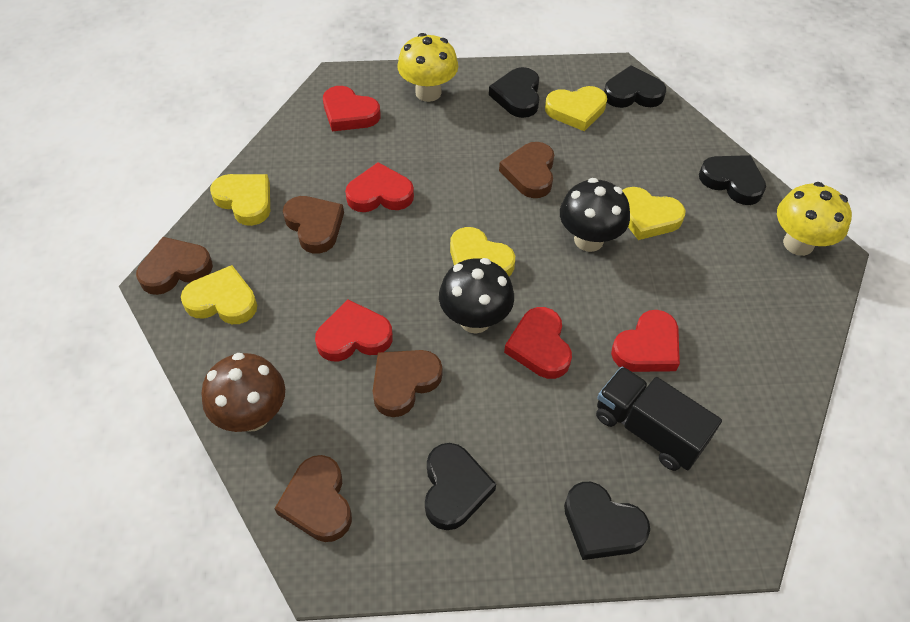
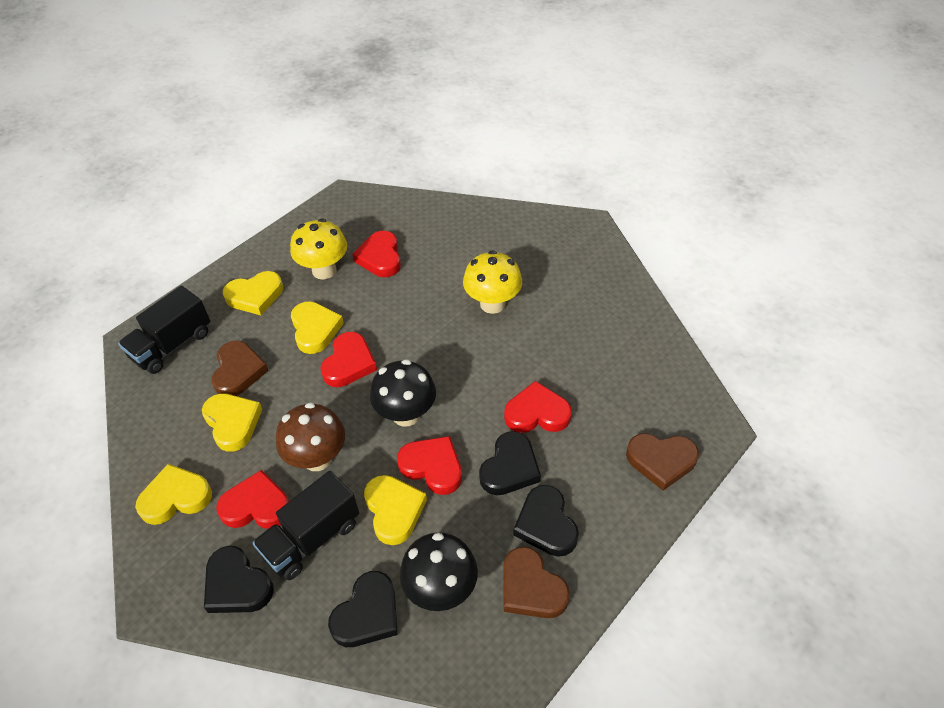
black heart: [425,443,496,530] [489,67,539,118] [564,482,650,560] [604,65,666,108] [699,155,766,205] = 5 -> [204,546,274,613] [328,571,398,647] [479,431,541,495] [513,485,579,557] = 4
black truck: [596,366,722,471] = 1 -> [118,286,210,374] [252,471,359,580] = 2
brown heart: [136,237,213,295] [274,455,352,542] [283,196,344,254] [373,350,442,417] [499,142,554,198] = 5 -> [211,340,269,396] [503,546,570,618] [626,433,699,491] = 3

